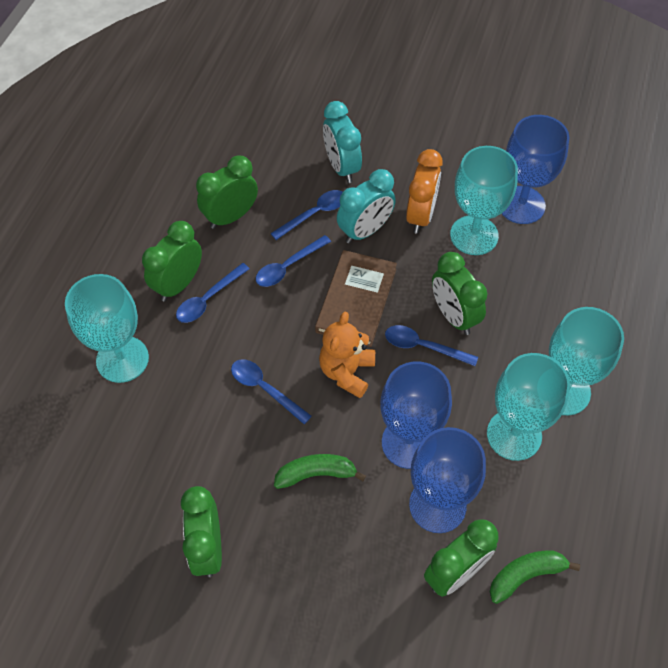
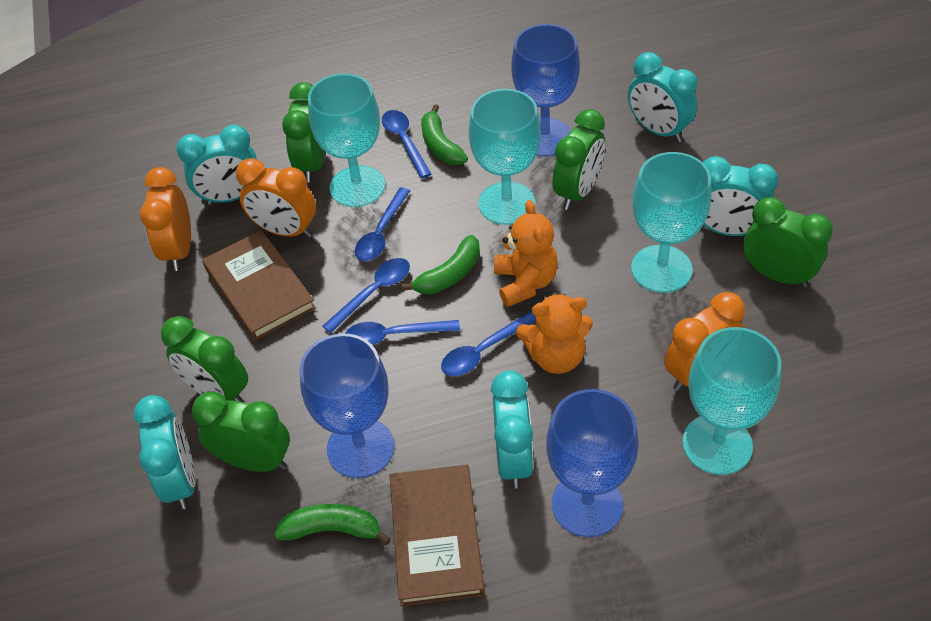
brown book: [315,250,397,347] = 1 -> [202,230,316,341] [389,464,485,607] = 2
green banana: [274,454,366,489] [490,551,580,604] = 2 -> [274,504,391,545] [401,235,480,294] [421,104,468,165] = 3
orange clock: [406,149,443,234] = 1 -> [140,167,191,271] [236,158,316,238] [664,292,745,391] = 3
orange teddy bear: [319,312,375,398] = 1 -> [494,200,558,307] [516,293,593,374] = 2
turquoise clock: [323,101,362,183] [337,169,396,243] = 2 -> [134,395,196,510] [177,125,257,204] [491,371,533,489] [628,52,698,142] [703,156,778,236] = 5

